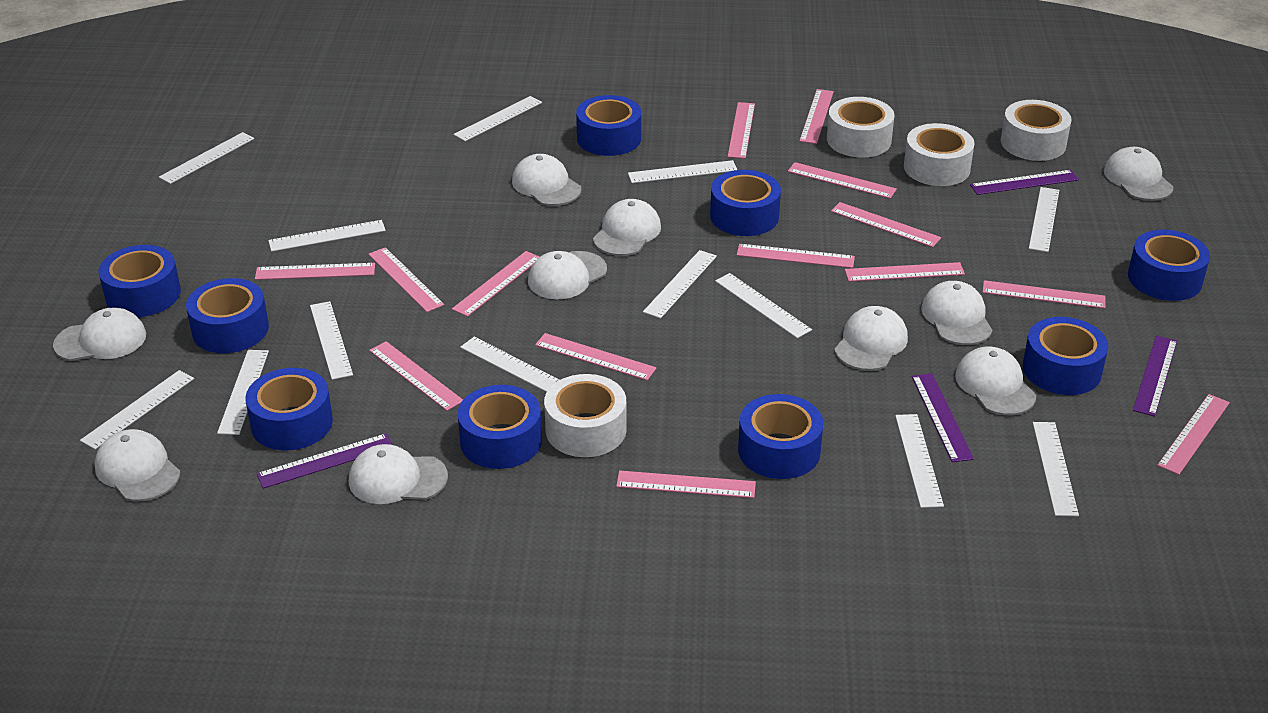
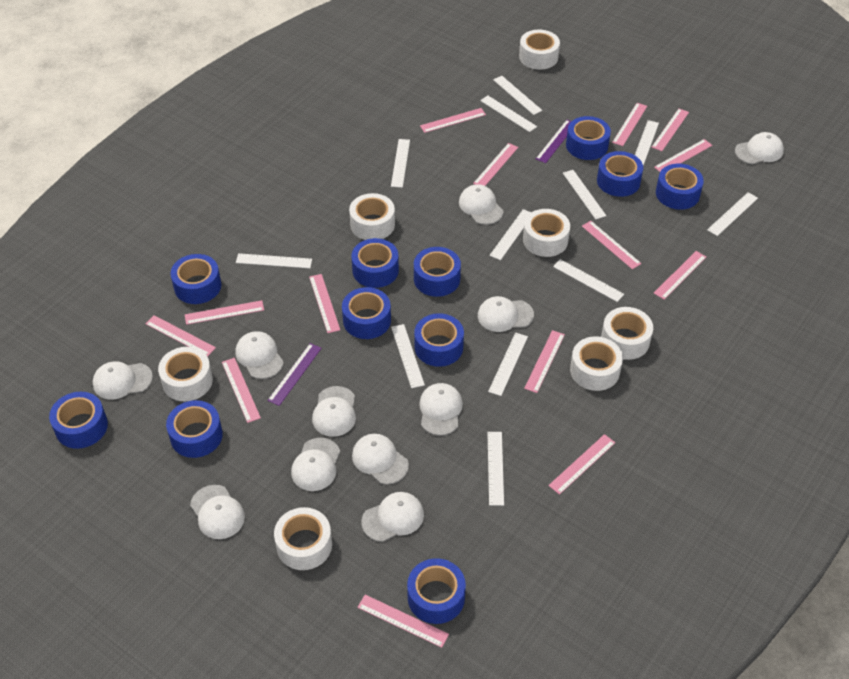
blue tape: [98,245,181,317] [186,278,269,353] [245,368,333,450] [458,385,542,469] [576,95,641,156] [710,170,781,236] [738,394,823,479] [1023,317,1108,395] [1128,230,1210,301] = 9 -> [49,392,108,449] [166,400,223,458] [171,254,221,304] [342,287,391,339] [352,238,399,288] [407,558,466,624] [414,247,461,297] [414,313,464,367] [566,116,611,160] [597,151,643,197] [656,164,704,210] = 11
purple ruler: [257,434,393,489] [912,374,974,462] [970,170,1079,195] [1133,335,1177,417] = 4 -> [267,343,322,406] [536,120,572,163] = 2
white cap: [53,307,146,361] [94,429,180,501] [349,444,448,504] [512,154,581,206] [528,251,607,299] [593,199,661,256] [834,306,908,371] [921,281,993,345] [955,347,1036,415] [1104,147,1173,201] = 10 -> [93,361,153,400] [190,485,245,539] [235,331,284,379] [291,438,340,491] [312,386,356,437] [352,434,409,485] [361,492,424,542] [419,383,463,436] [459,184,504,225] [478,296,534,332] [735,132,784,164] = 11
white ruler: [80,370,194,450] [159,132,254,184] [217,350,269,435] [268,220,386,252] [310,301,353,380] [453,96,542,141] [460,337,559,392] [628,160,737,183] [643,250,717,319] [715,273,812,338] [895,414,944,508] [1029,187,1059,252] [1033,422,1079,516] = 13 -> [236,253,312,268] [391,139,410,188] [391,324,425,388] [480,95,537,132] [487,432,504,506] [488,333,528,396] [489,209,531,260] [493,76,542,115] [553,259,624,302] [563,170,606,219] [635,120,659,165] [707,192,758,236] = 12
white tape: [544,374,627,457] [827,97,894,158] [904,123,974,186] [1001,100,1072,161] = 4 -> [158,347,213,401] [274,507,332,570] [349,193,395,240] [519,30,560,70] [523,209,570,257] [570,336,623,391] [601,307,653,360] = 7

